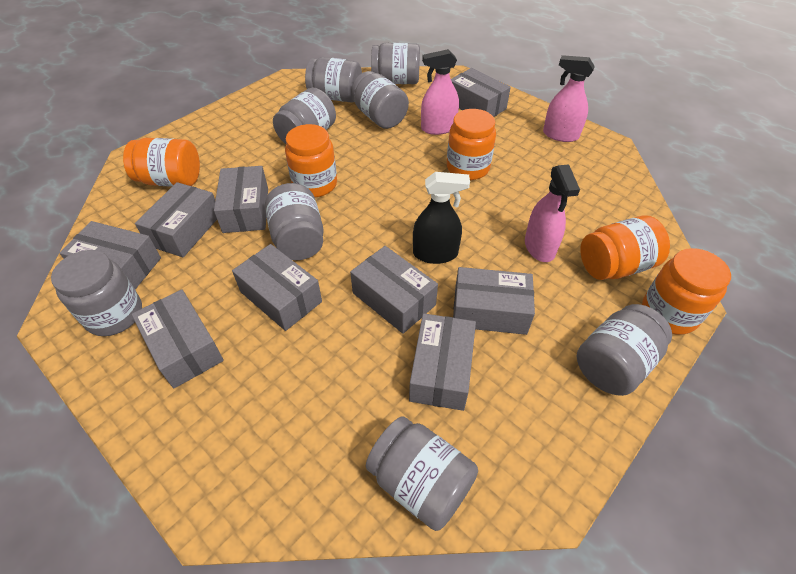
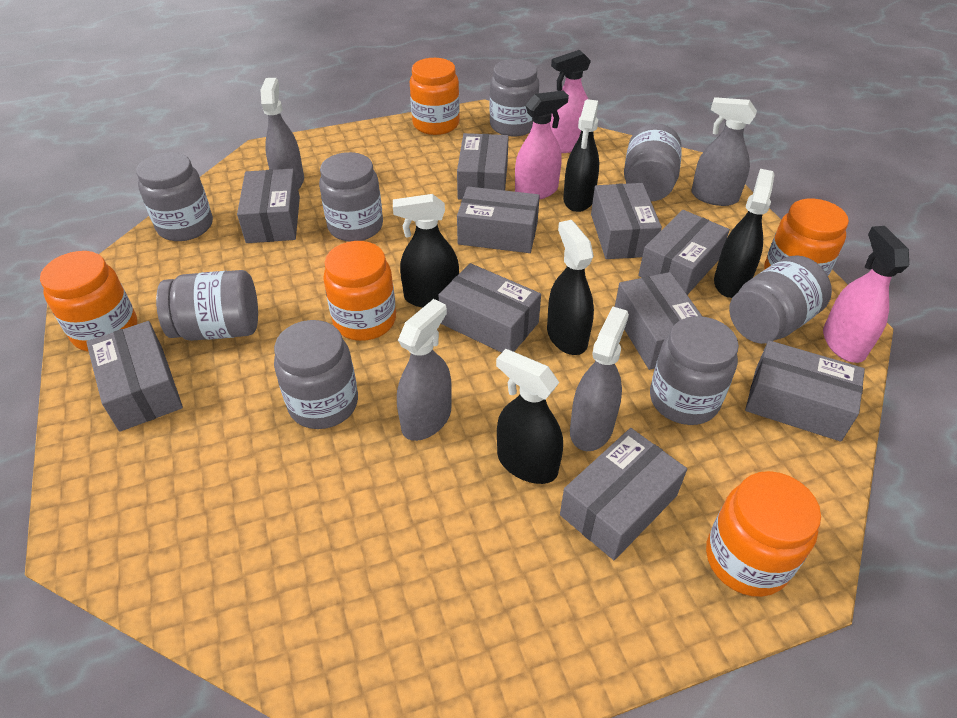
black spray bottle: [413,172,470,264] = 1 -> [393,194,459,308] [496,349,563,484] [547,220,594,355] [563,99,599,212] [714,169,774,298] = 5
grey box: [59,221,161,289] [131,289,224,388] [135,182,217,257] [214,166,268,233] [232,244,322,331] [350,246,438,334] [409,313,476,411] [451,68,511,117] [453,267,535,335] = 9 -> [86,321,183,432] [237,169,300,243] [439,263,541,353] [457,133,509,200] [457,186,540,253] [560,428,687,560] [591,183,662,259] [615,272,703,370] [638,210,730,295] [745,340,865,442] = 10
grey spray bottle: none = 0 -> [261,78,304,190] [397,299,452,441] [570,306,629,451] [691,97,757,206] = 4

